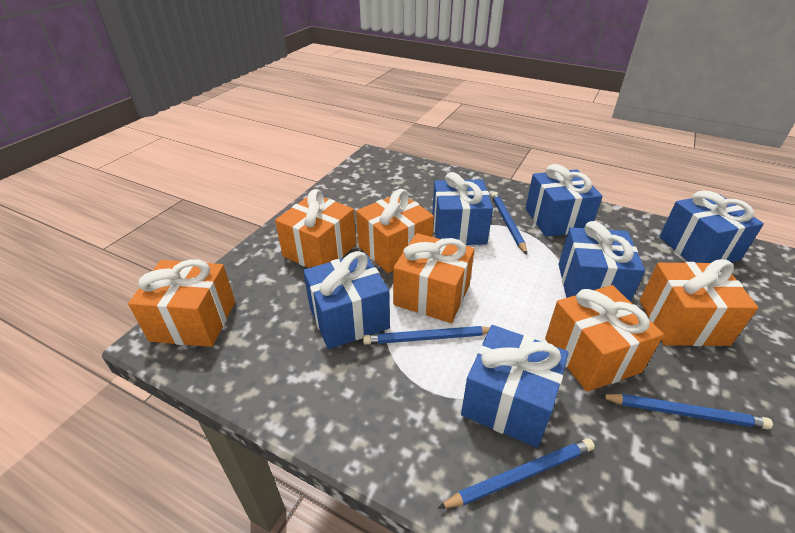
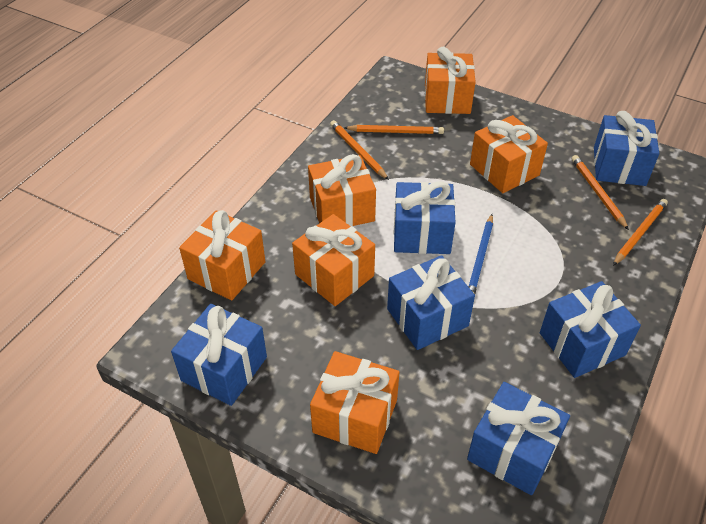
blue pencil: [363,326,490,345] [438,438,595,509] [491,192,527,255] [599,394,773,429] = 4 -> [468,214,493,294] = 1
orange pencil: none = 0 -> [330,120,389,180] [344,125,444,134] [572,155,629,230] [613,199,668,266] = 4

